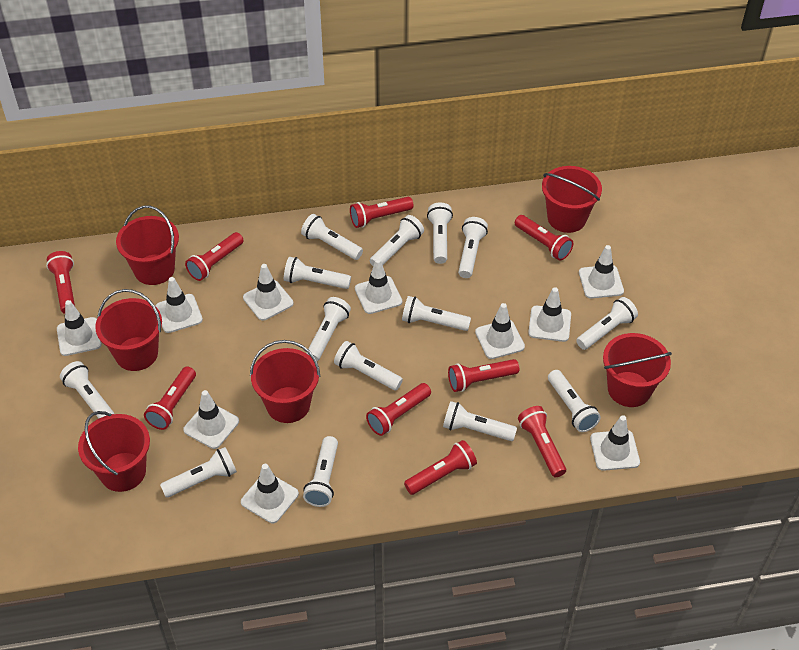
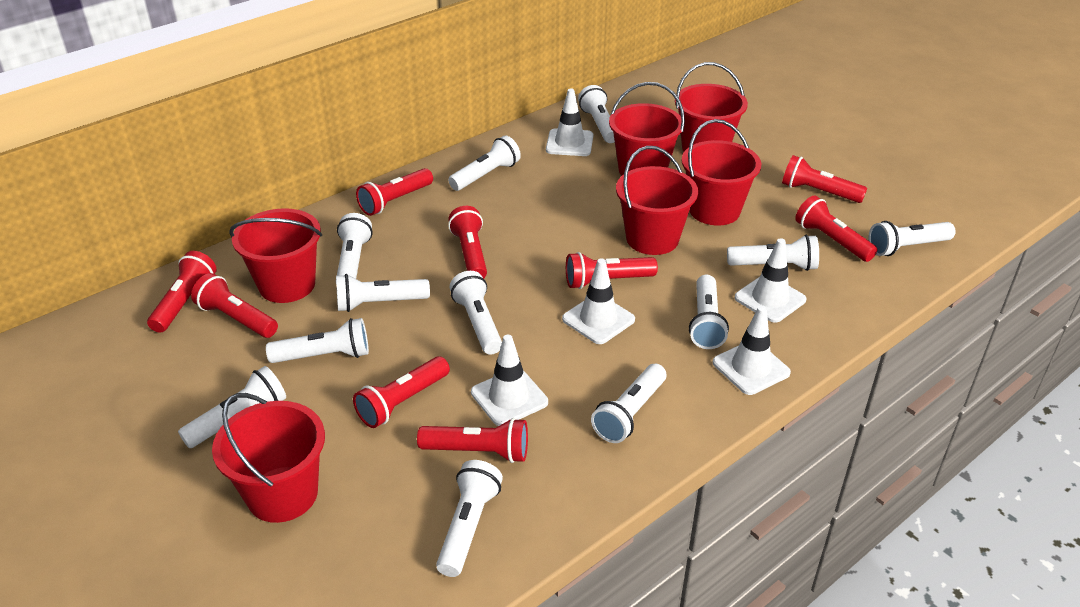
white flashlight: [60,361,115,418] [160,447,237,498] [284,257,351,289] [301,214,363,260] [303,436,338,507] [306,297,351,361] [334,341,403,391] [370,215,424,266] [402,296,471,331] [427,202,453,264] [443,401,517,441] [458,217,488,278] [548,370,601,432] [576,297,638,350] = 14 -> [178,366,286,448] [266,318,369,363] [336,274,430,312] [337,213,373,279] [436,460,503,577] [448,135,521,191] [450,271,502,355] [578,85,615,143] [591,364,666,443] [689,275,729,349] [727,235,819,271] [869,221,956,256] = 12
white traffic cone: [57,300,102,356] [156,277,203,333] [183,390,239,449] [241,464,299,523] [243,264,293,321] [355,259,402,314] [475,303,525,359] [528,287,571,342] [579,245,624,299] [590,415,640,471] = 10 -> [471,335,548,426] [546,89,593,156] [562,258,635,344] [713,306,791,395] [735,238,806,323] = 5

